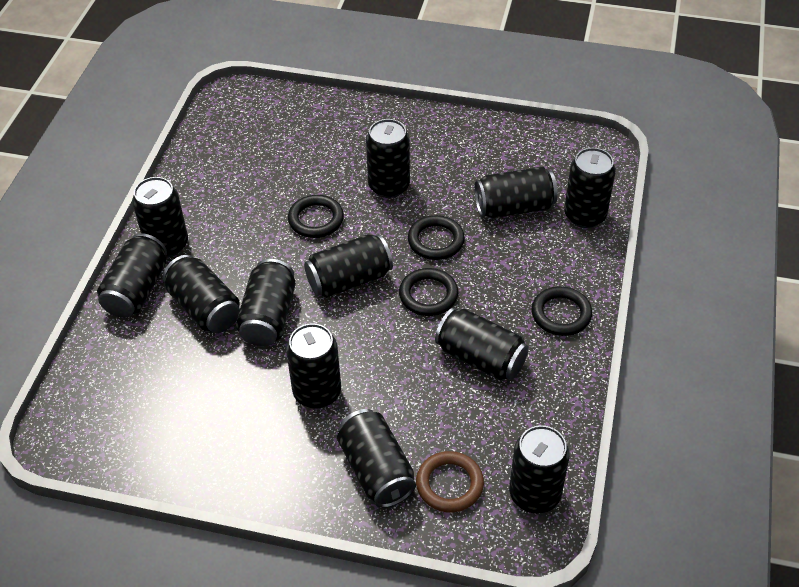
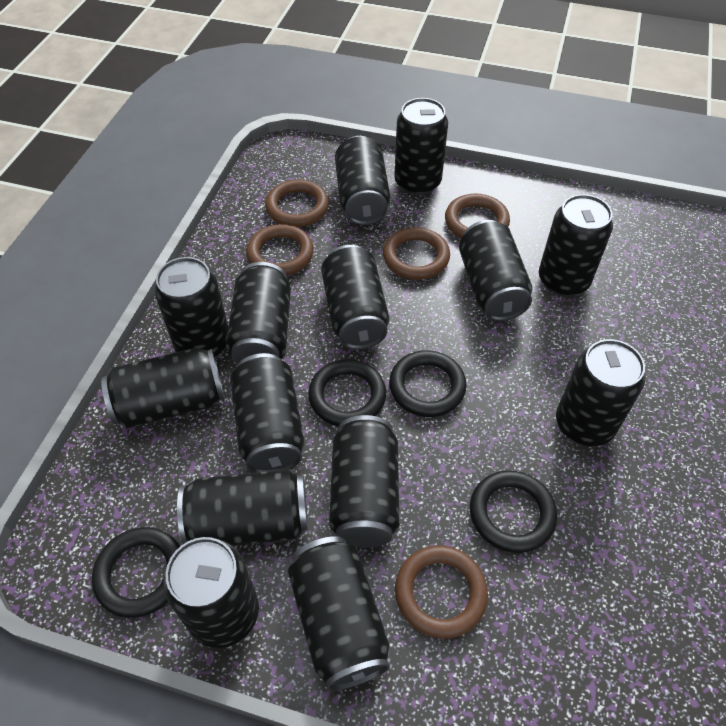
black can: [97,233,167,318] [132,177,188,258] [163,255,240,333] [236,259,296,347] [286,323,341,408] [304,234,393,298] [337,409,416,508] [366,119,410,198] [435,308,529,381] [474,167,558,218] [509,425,570,514] [564,148,616,228] = 12 -> [101,348,224,428] [154,257,229,358] [163,537,259,648] [177,469,308,546] [226,262,291,364] [230,353,304,473] [288,536,390,691] [321,245,389,349] [329,415,399,548] [335,136,390,225] [394,98,448,195] [459,220,532,321] [539,194,613,297] [556,339,645,446] = 14
brown ring: [416,451,484,513] = 1 -> [246,224,314,276] [265,180,329,227] [383,227,450,280] [395,545,488,639] [445,193,510,238] = 5

